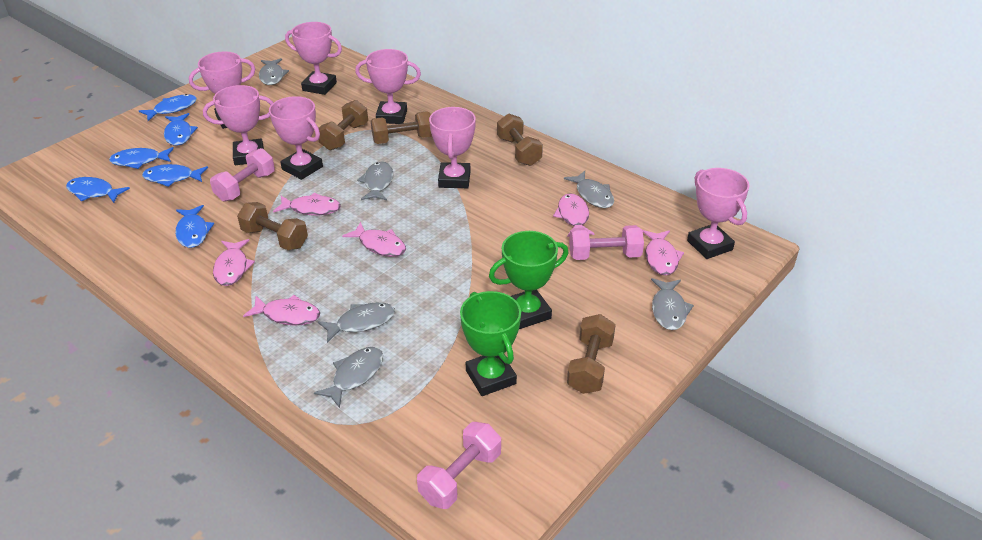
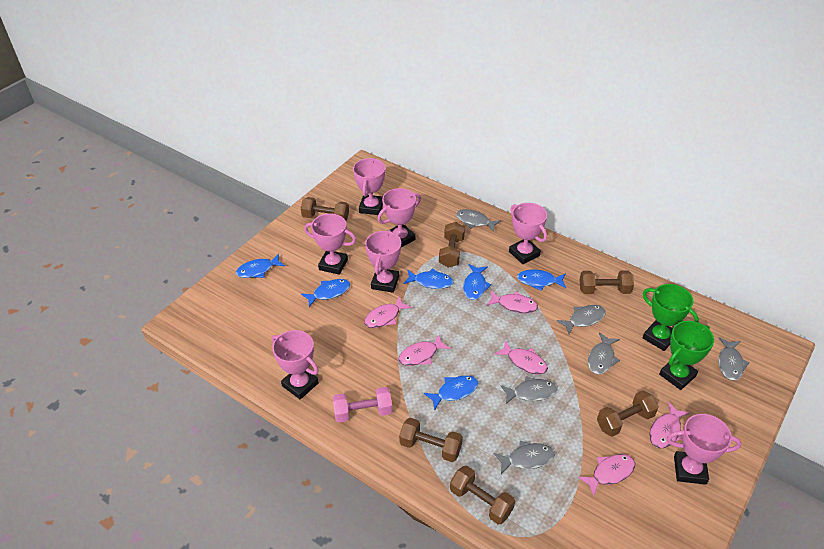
brown dumbbell: [237,202,308,250] [319,100,368,151] [371,112,432,144] [497,113,543,166] [567,314,616,394] = 5 -> [301,197,349,220] [399,418,463,462] [439,222,465,268] [450,466,515,524] [580,270,634,294] [597,390,659,437] = 6
pink dumbbell: [210,148,275,202] [417,422,501,509] [569,225,644,260] = 3 -> [332,387,392,423] = 1

